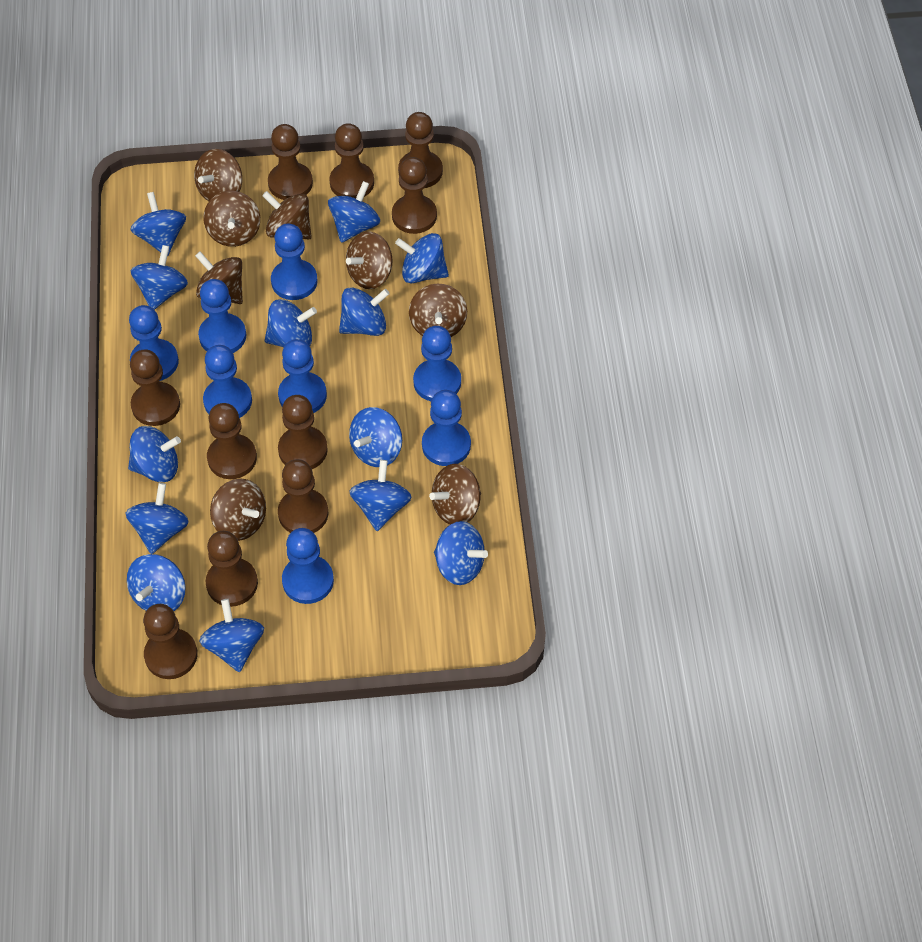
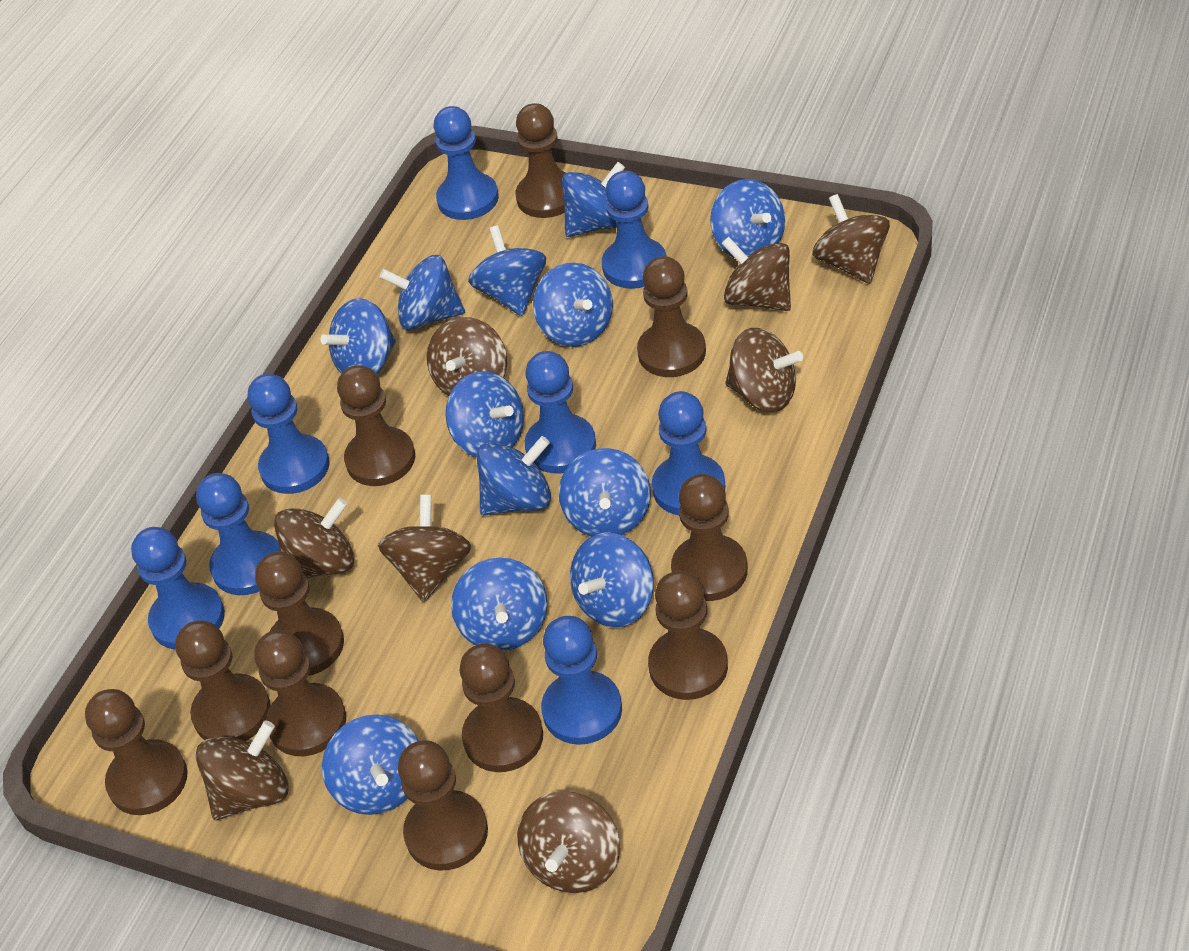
blue spinning top: [126,483,189,554] [127,554,186,611] [128,426,181,482] [130,192,186,255] [131,245,188,310] [199,599,264,672] [265,299,317,347] [328,181,380,243] [339,287,390,336] [349,407,402,467] [349,460,412,531] [395,233,449,283] [434,521,488,585] = 13 -> [320,298,396,375] [322,714,419,815] [379,255,465,330] [446,371,524,457] [451,557,548,651] [468,225,546,316] [477,436,551,515] [533,263,613,347] [559,448,651,537] [562,162,625,237] [570,532,654,628] [710,179,785,258] = 12
brown pawn: [130,349,180,426] [143,604,198,679] [206,531,258,607] [207,403,257,479] [268,124,313,200] [278,395,328,469] [278,459,328,533] [329,123,374,199] [392,157,437,234] [398,112,443,188] = 10 -> [85,689,188,815] [175,621,271,741] [254,630,346,756] [255,552,344,676] [337,365,415,486] [398,740,488,871] [460,644,543,772] [516,103,566,218] [637,256,706,377] [648,571,728,700] [671,474,748,601] = 11

